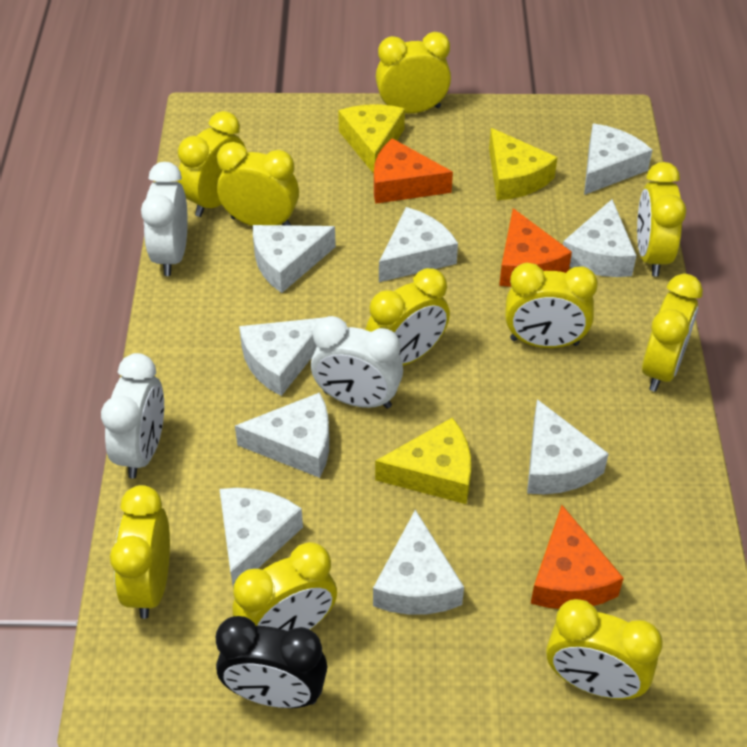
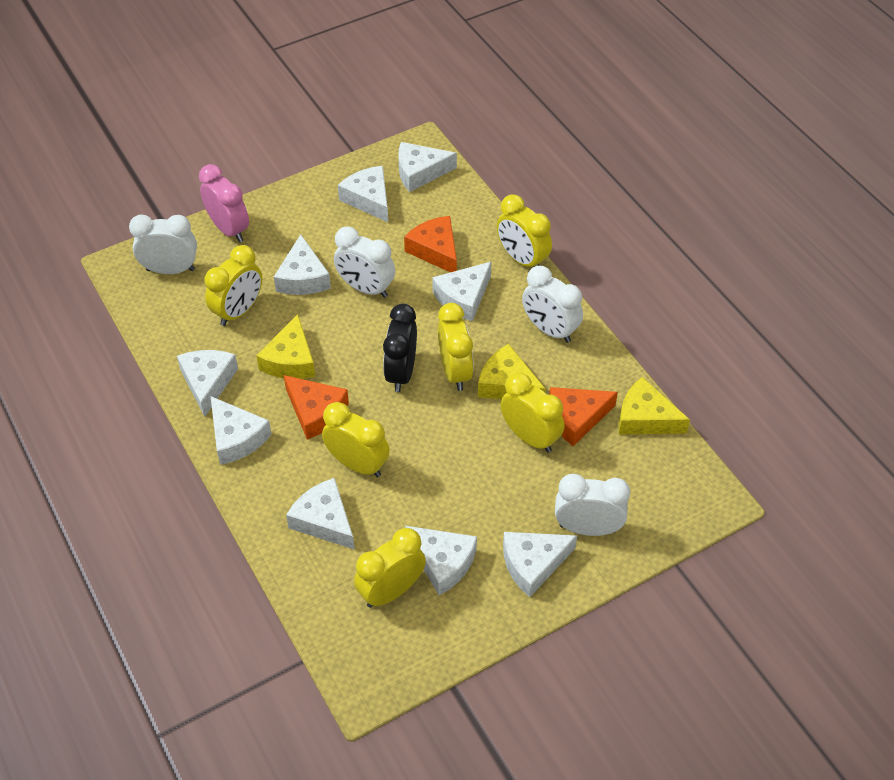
pink clock: none = 0 -> [199,164,249,242] = 1
white clock: [101,353,164,479] [141,162,188,276] [311,316,403,409] = 3 -> [129,215,197,274] [334,226,395,298] [522,266,583,343] [555,474,630,536] = 4
yellow clock: [110,485,170,619] [178,111,246,217] [217,142,299,226] [233,542,337,631] [366,268,450,366] [376,32,451,113] [505,263,598,348] [546,599,663,699] [637,162,686,276] [642,274,703,392] = 10 -> [205,245,262,326] [322,402,390,477] [354,528,426,608] [438,303,474,391] [497,194,552,267] [500,373,564,453] = 6

